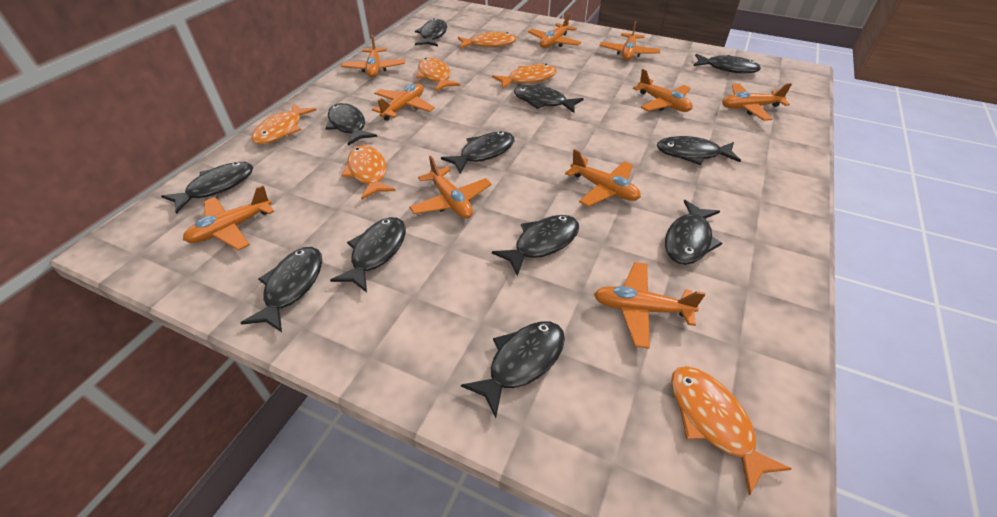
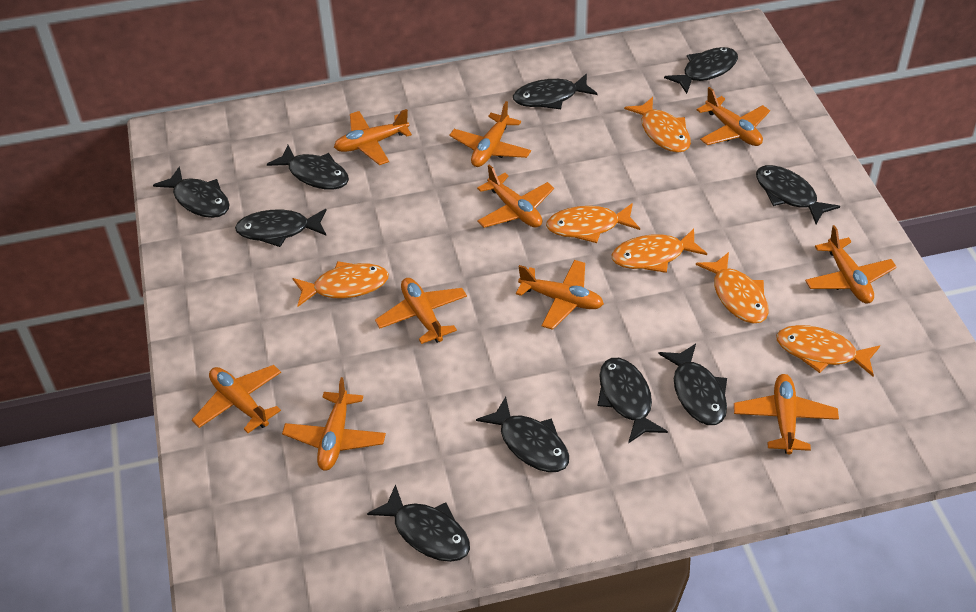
black fish: [161,162,253,214] [241,247,322,332] [325,103,377,146] [330,217,406,292] [415,19,447,46] [441,131,514,174] [461,321,565,418] [492,215,579,276] [514,85,584,113] [657,136,741,165] [665,200,723,265] [693,54,761,74] = 12 -> [153,166,229,218] [235,209,327,247] [267,145,349,190] [367,484,470,562] [476,397,569,472] [513,73,598,109] [597,358,668,443] [659,343,727,425] [664,47,738,94] [756,165,840,224] = 10

